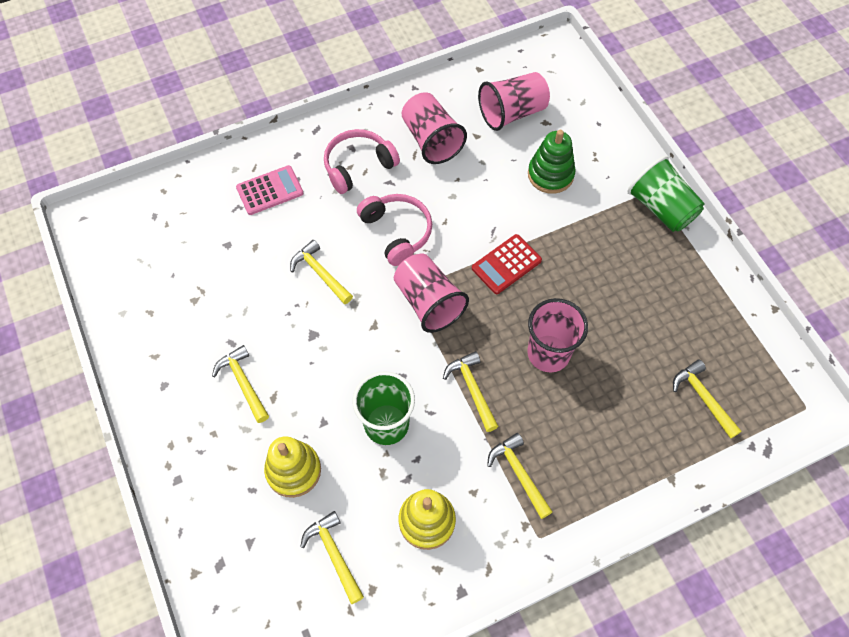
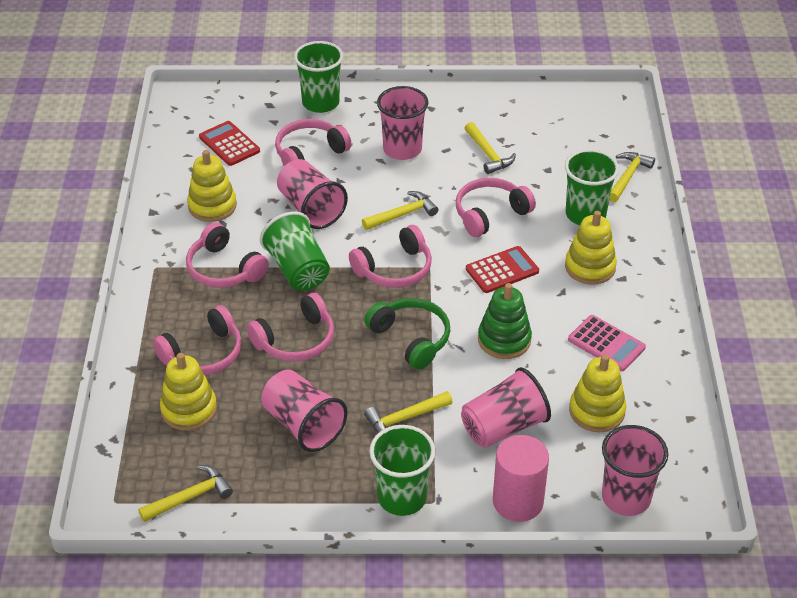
green cup: [353,371,415,445] [627,156,705,232] = 2 -> [260,212,330,291] [294,41,343,113] [369,425,435,516] [565,149,619,225] = 4
green headphones: none = 0 -> [364,298,450,370] = 1
pink cup: [394,254,469,333] [402,92,467,164] [478,72,550,131] [527,298,588,372] = 4 -> [261,370,348,452] [277,159,348,229] [377,86,429,160] [461,367,551,448] [602,425,668,516] = 5
pink cylinder: none = 0 -> [493,435,549,522] = 1
pink headphones: [324,129,400,194] [357,194,432,266] = 2 -> [153,305,242,375] [186,222,269,288] [247,293,334,362] [275,119,352,166] [349,225,432,288] [456,178,536,237] = 6
red calculator: [472,234,542,294] = 1 -> [199,121,260,166] [466,246,539,293] = 2
yellow hammer: [212,345,269,423] [290,240,353,304] [300,511,364,604] [443,351,499,432] [487,433,552,519] [673,360,741,439] = 6 -> [138,465,233,522] [362,191,438,230] [364,391,453,433] [465,122,516,174] [609,152,655,202] = 5
yellow stacking toy: [264,436,321,498] [399,489,456,550] = 2 -> [160,353,217,431] [187,150,237,222] [565,211,617,285] [569,354,626,432] = 4

